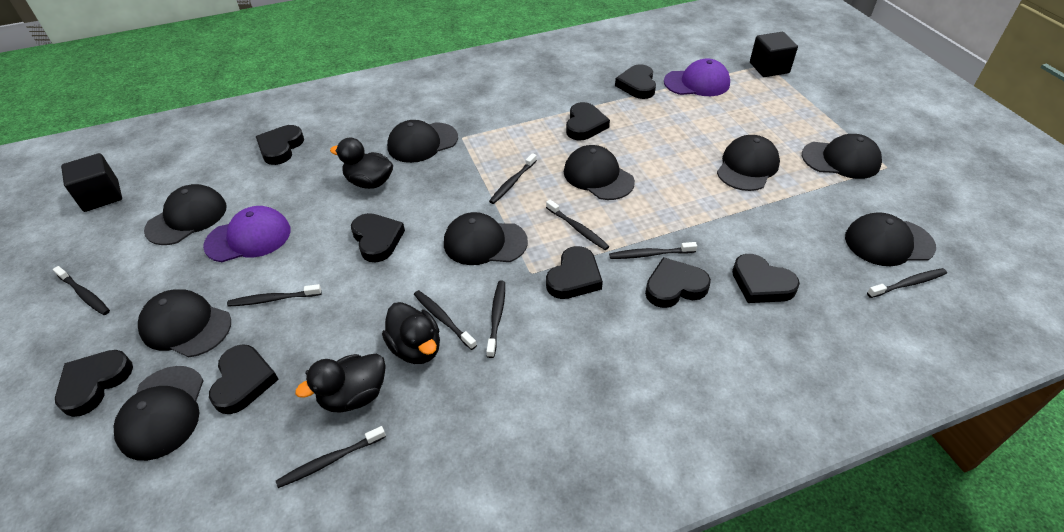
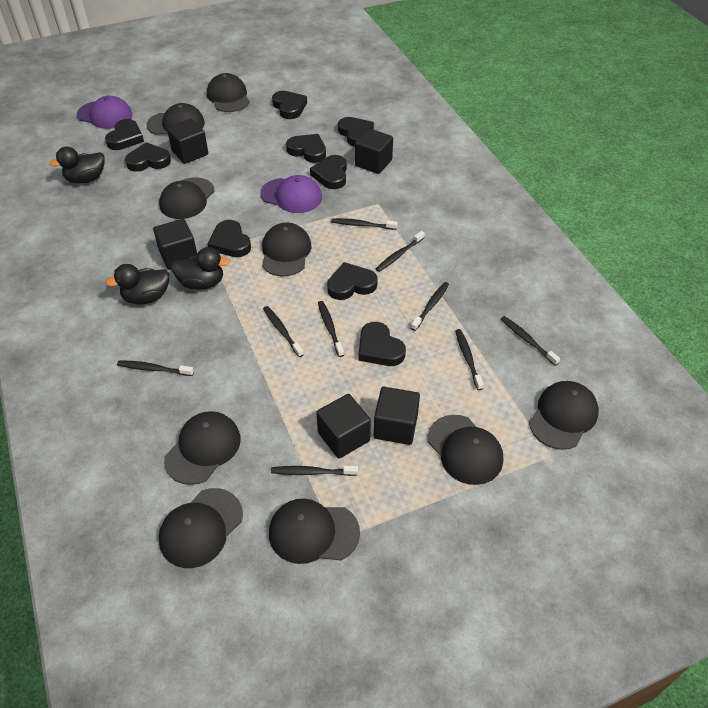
black cube: [61,153,122,212] [750,32,798,77] = 2 -> [153,219,197,270] [167,119,208,164] [316,394,371,459] [355,129,393,174] [374,387,420,445] = 5

